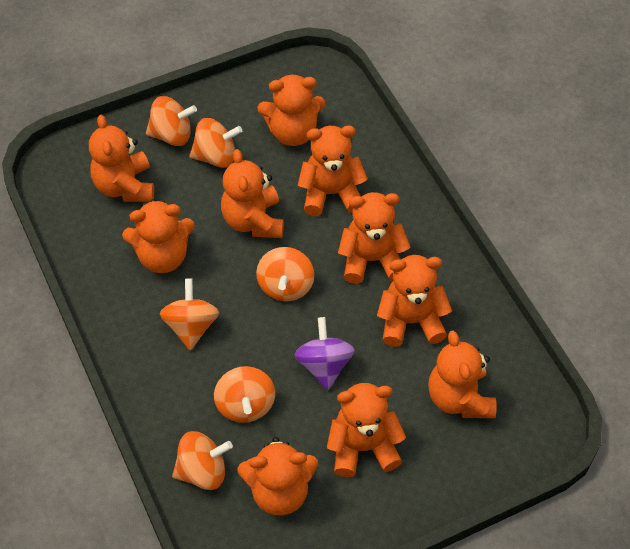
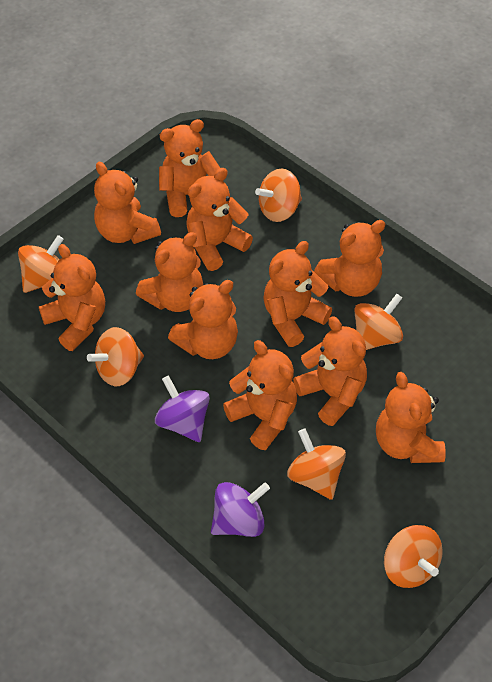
orange teddy bear: [89,115,154,202] [122,199,195,273] [221,149,284,238] [237,437,318,515] [258,74,325,146] [298,125,368,216] [327,383,406,477] [338,192,411,284] [377,255,452,347] [428,331,497,418] = 10 -> [39,244,105,351] [94,162,161,244] [136,232,203,312] [159,119,220,217] [168,280,238,359] [186,168,253,271] [223,340,297,450] [263,241,332,347] [293,316,367,426] [314,220,386,297] [376,372,446,463] = 11
purple spinning top: [294,317,355,390] = 1 -> [155,375,210,442] [211,482,270,537] = 2

